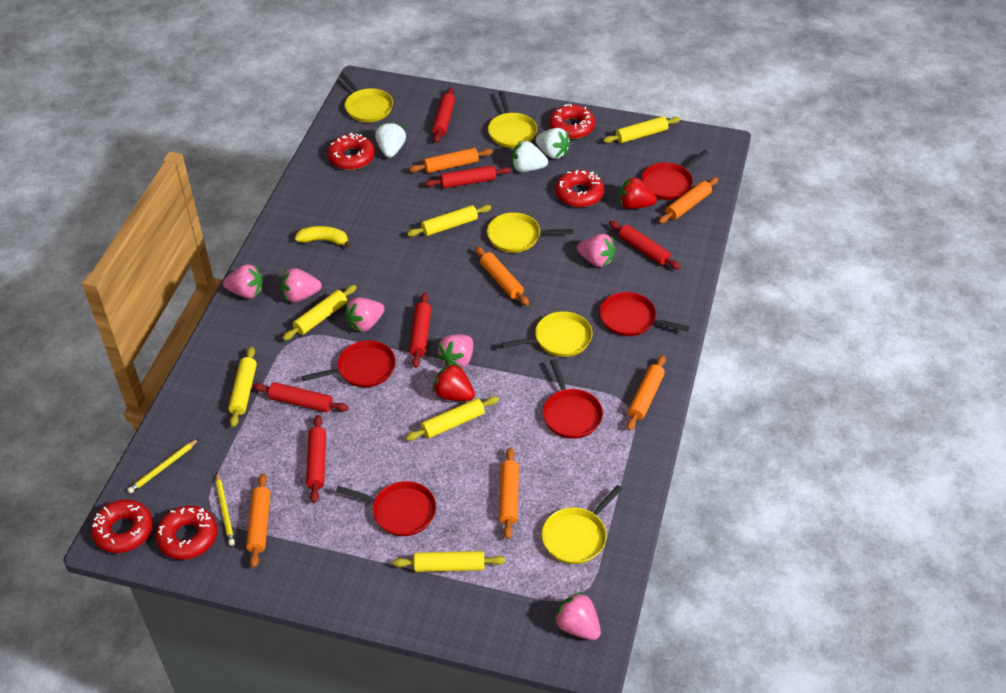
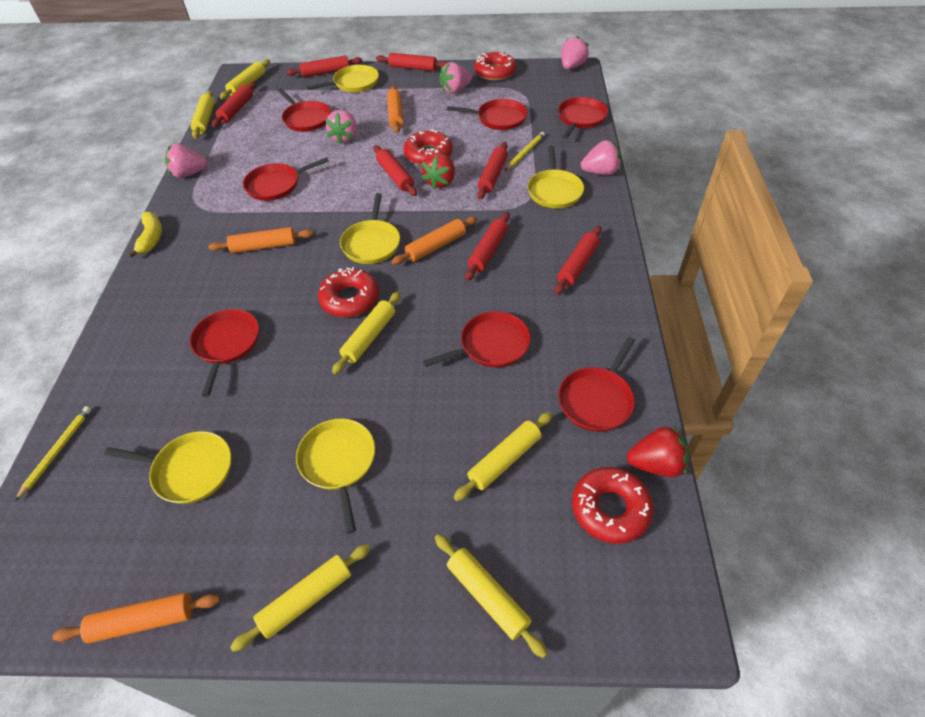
orange rolling pin: [246,473,270,568] [409,148,493,173] [475,246,529,306] [499,447,519,539] [627,355,666,431] [658,177,719,224] = 6 -> [52,592,220,644] [208,227,313,253] [387,86,403,133] [391,216,477,265] = 4
pink strawberry: [223,264,263,298] [281,268,322,302] [345,297,385,332] [437,334,473,369] [554,592,601,640] [577,234,616,267] = 6 -> [165,143,208,178] [325,110,357,144] [439,62,472,94] [561,36,589,69] [581,140,621,175] = 5
red donut: [91,499,153,553] [156,506,217,560] [327,133,375,170] [549,104,595,139] [555,170,604,207] = 5 -> [318,267,379,317] [404,130,453,165] [474,52,517,81] [572,467,653,544] = 4
red pan: [302,340,396,387] [336,481,436,536] [543,359,603,439] [600,292,690,336] [641,150,708,200] = 5 -> [190,309,259,397] [243,157,329,201] [277,88,331,132] [423,311,531,368] [447,99,527,130] [558,97,608,139] [558,337,635,432] = 7
red rolling pin: [253,382,349,412] [306,415,326,503] [409,293,431,368] [425,165,511,188] [432,88,455,143] [609,221,681,270] = 6 -> [212,82,256,127] [286,56,362,77] [374,145,417,196] [376,53,448,71] [465,212,510,281] [477,142,508,199] [554,226,602,295] = 7
white strawberry: [375,122,406,158] [512,141,548,172] [535,128,571,159] = 3 -> none = 0

